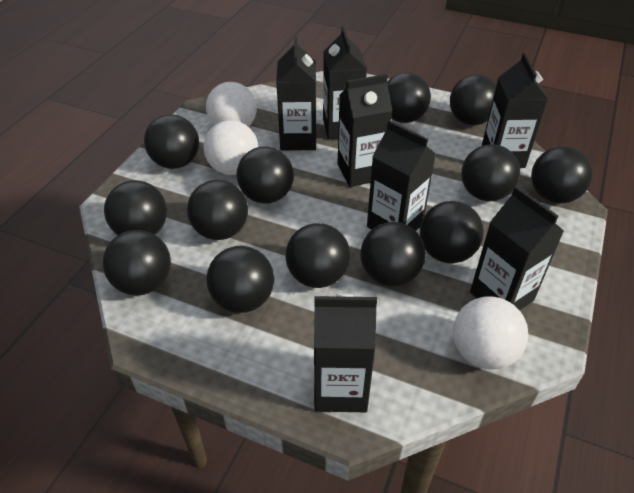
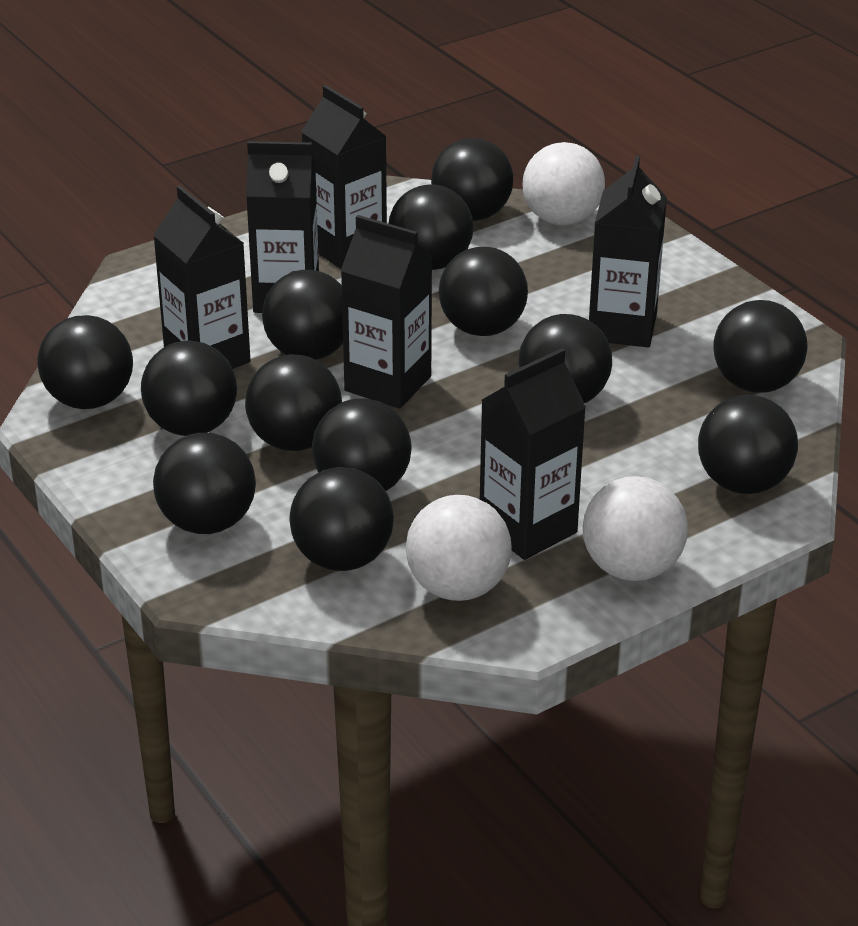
black carton: [276,37,316,151] [314,293,377,412] [323,27,367,139] [337,74,393,187] [367,120,436,231] [470,186,564,310] [482,53,548,168] = 7 -> [153,186,251,369] [246,141,319,313] [301,85,387,269] [341,215,432,409] [480,348,586,560] [589,156,667,347] = 6

